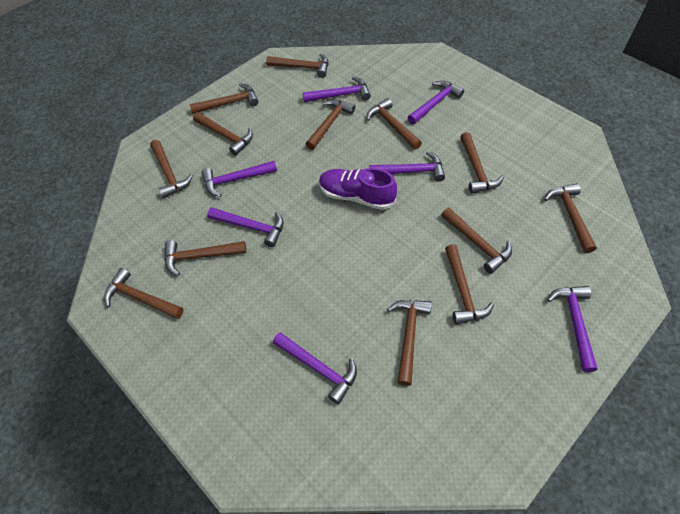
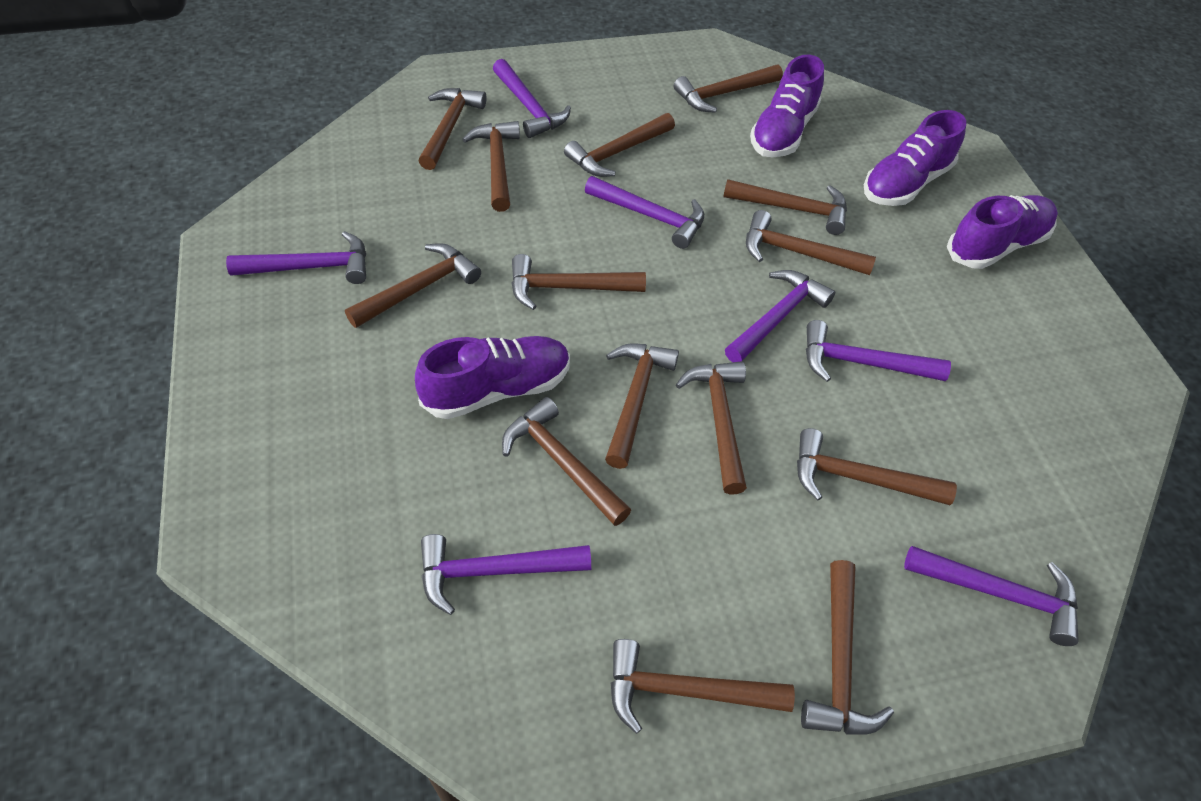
brown hammer: [104,268,184,319] [150,140,193,198] [165,240,247,276] [189,84,259,114] [193,112,253,156] [266,54,328,78] [306,99,355,150] [367,98,422,150] [387,300,432,386] [441,208,512,274] [445,244,494,325] [460,132,504,194] [544,183,597,253] = 13 -> [345,243,481,328] [419,88,487,170] [462,121,520,212] [502,397,631,526] [512,254,646,310] [564,113,675,177] [605,343,679,469] [611,639,795,734] [674,64,783,113] [676,361,747,495] [723,179,847,235] [746,210,876,275] [797,428,957,505] [801,560,894,735] = 14
purple shoe: [319,168,397,210] = 1 -> [415,336,570,419] [750,55,824,157] [864,110,966,206] [947,195,1058,269] = 4

